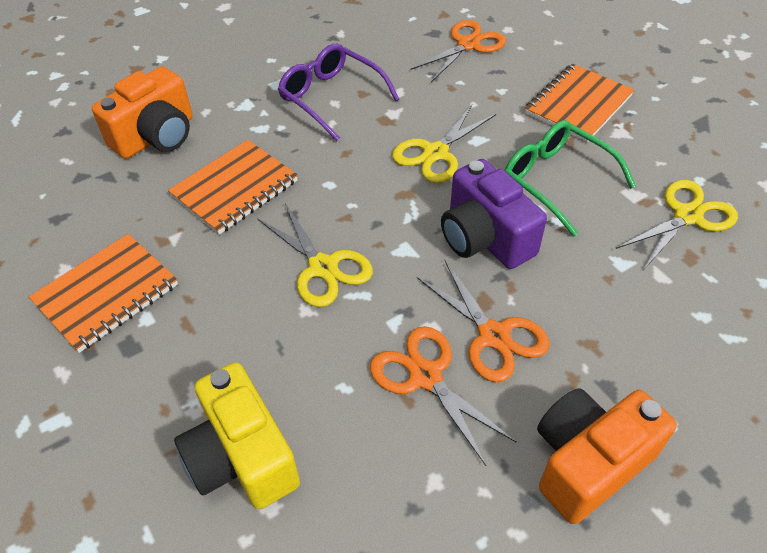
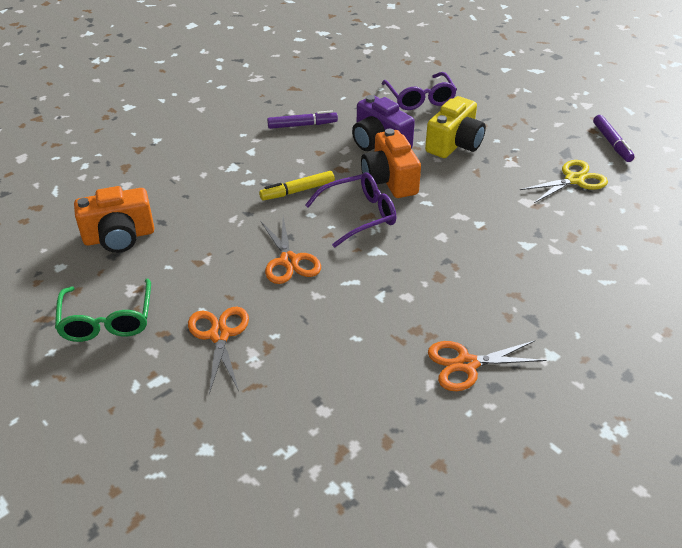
orange notebook: [29,234,178,353] [168,140,298,235] [525,64,634,142] = 3 -> none = 0
purple glasses: [278,44,399,141] = 1 -> [305,172,396,248] [382,72,457,110] = 2
purple marker: none = 0 -> [267,110,338,129] [593,115,635,162] = 2
yellow marker: none = 0 -> [259,171,335,200] = 1
yellow scissors: [257,203,373,307] [392,104,496,183] [616,180,738,269] = 3 -> [520,160,608,203] = 1

